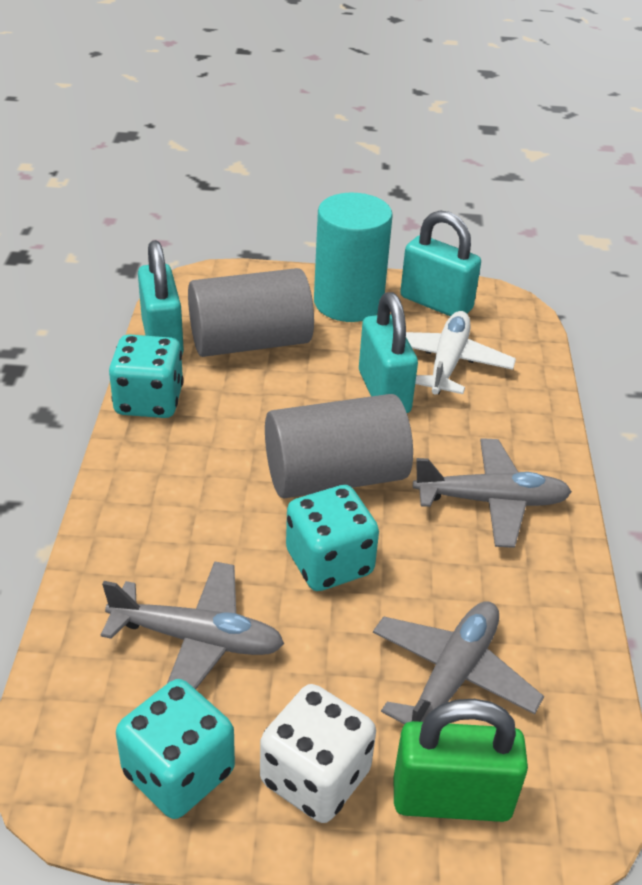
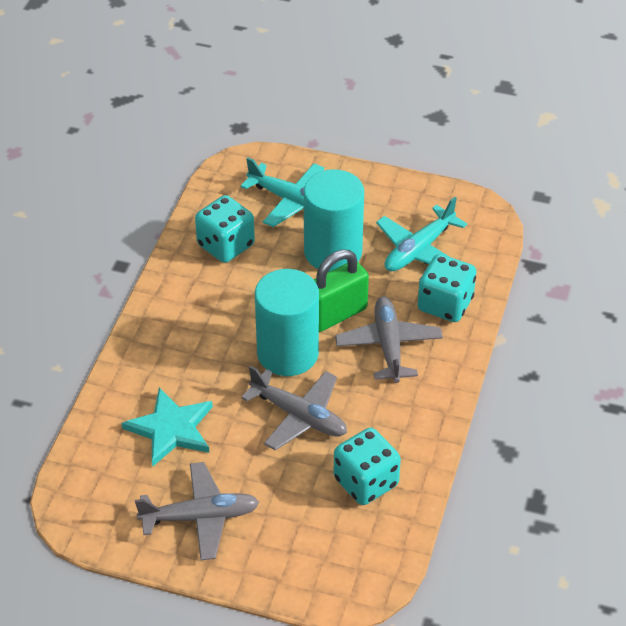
grey cylinder: [188,268,314,357] [265,394,413,498] = 2 -> none = 0
turquoise cylinder: [314,193,393,322] = 1 -> [255,269,319,376] [304,169,364,272] = 2
turquoise padlock: [138,240,184,355] [359,292,418,413] [400,210,481,316] = 3 -> none = 0
turquoise plane: none = 0 -> [241,157,324,227] [376,197,467,271] = 2
turquoise star: none = 0 -> [122,387,213,467] = 1
white dice: [260,684,376,823] = 1 -> none = 0
white plane: [406,311,516,395] = 1 -> none = 0

